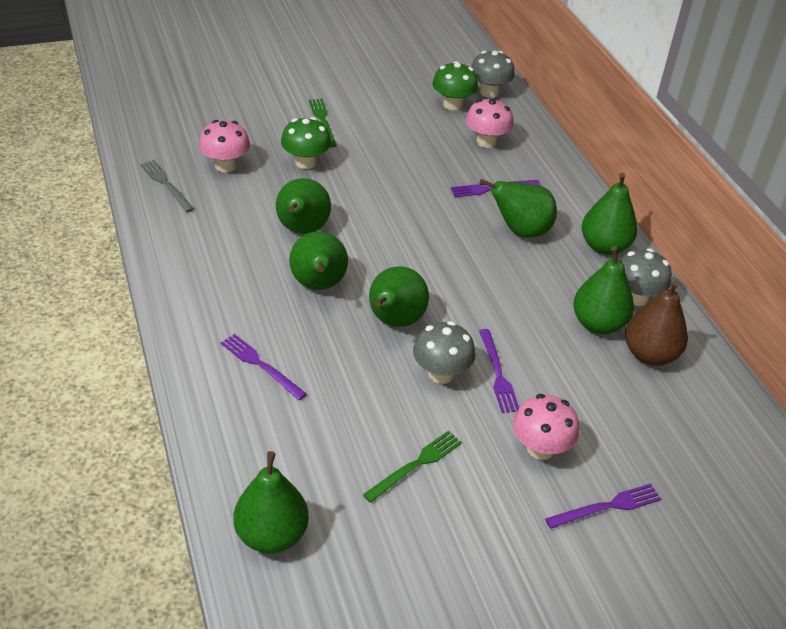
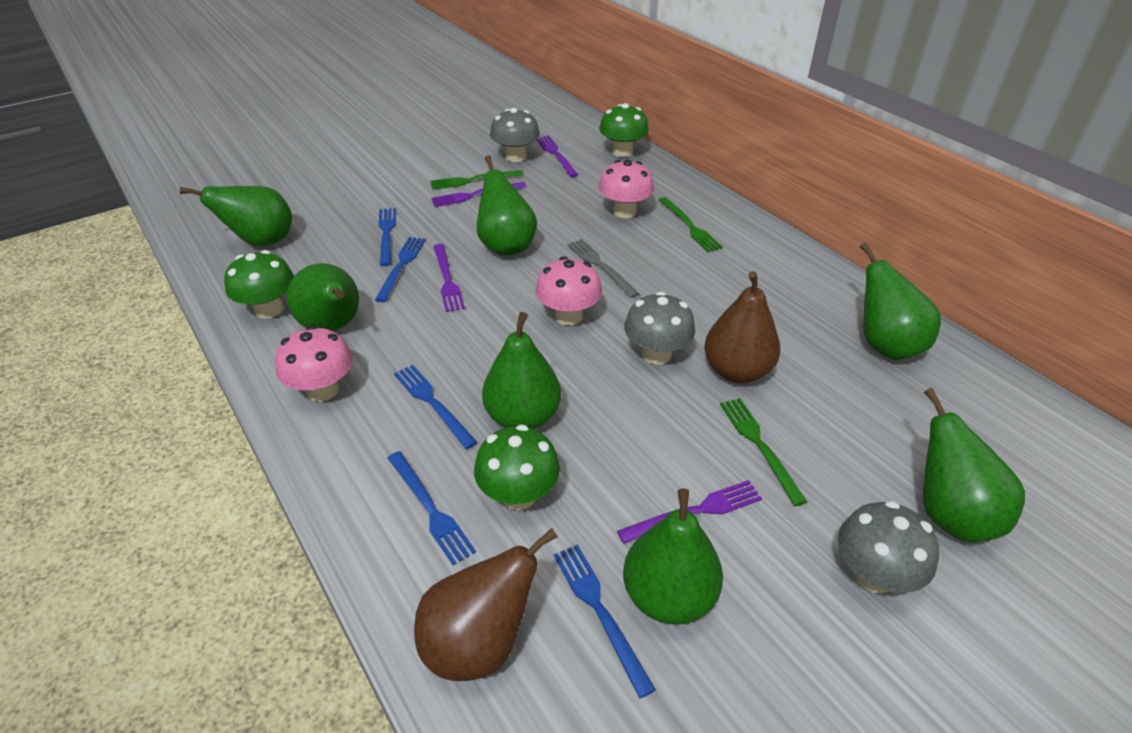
blue fork: none = 0 -> [375,237,425,302] [378,208,396,266] [388,451,476,565] [394,365,478,449] [554,544,656,698] = 5
brown pear: [625,280,688,366] = 1 -> [414,528,558,681] [704,271,780,383] = 2
green fork: [309,99,337,147] [363,431,462,503] = 2 -> [430,170,524,190] [659,197,723,252] [720,398,807,506] = 3
green mushroom: [281,117,331,169] [432,61,478,110] = 2 -> [224,250,294,318] [474,424,560,510] [599,103,649,157] = 3

